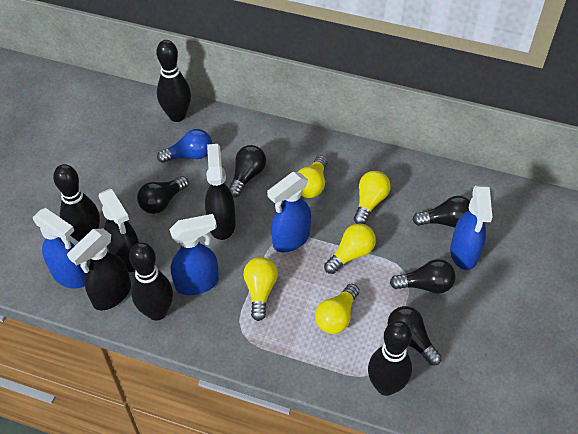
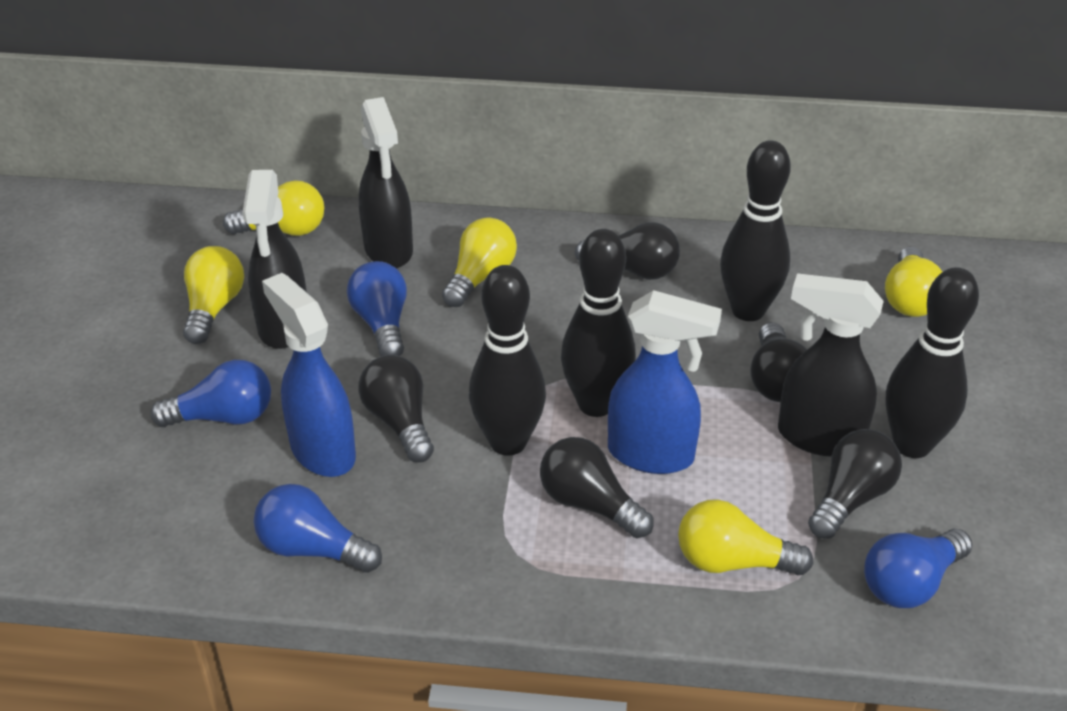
blue light bulb: [157,129,212,163] = 1 -> [150,360,271,427] [254,484,382,573] [347,261,407,356] [864,528,972,608] = 4
blue spray bottle: [33,208,86,289] [169,214,219,295] [267,172,311,253] [450,185,493,270] = 4 -> [262,273,356,477] [608,290,722,474] = 2

